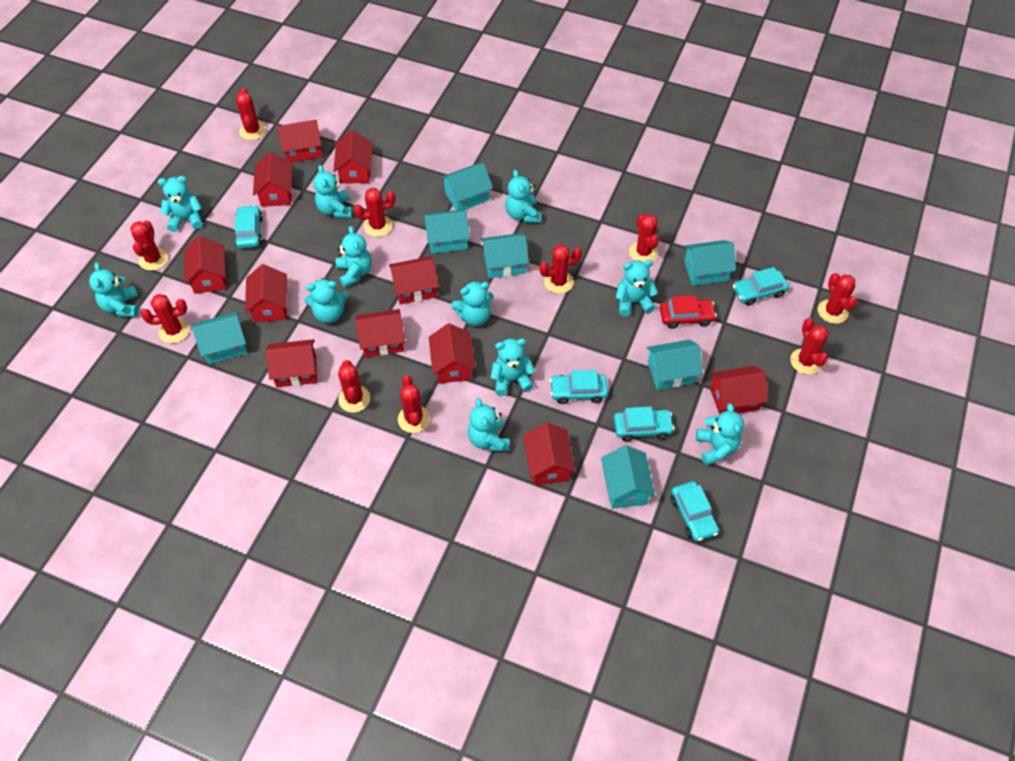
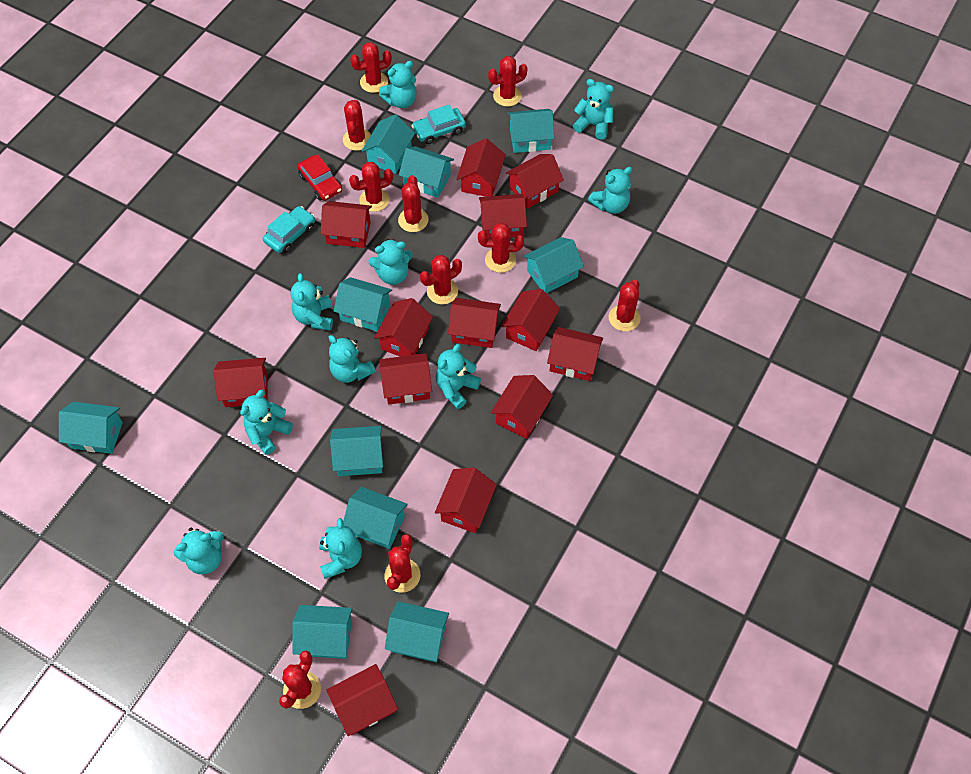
red house: [184,236,226,294] [245,264,287,322] [253,152,292,207] [265,339,317,387] [277,120,322,162] [333,130,373,184] [355,309,405,358] [389,256,439,304] [429,323,476,384] [523,422,576,485] [710,366,768,415] = 11 -> [213,358,268,407] [321,201,372,248] [327,664,398,736] [374,298,433,357] [379,353,432,405] [435,468,497,533] [448,298,501,348] [456,138,506,197] [479,194,527,238] [491,375,553,439] [501,289,560,351] [506,154,564,209] [547,327,603,381] = 13
turquoise car: [234,205,263,248] [550,370,608,404] [614,406,674,441] [671,481,719,541] [733,267,789,306] = 5 -> [263,206,315,253] [411,105,466,144] = 2
turquoise house: [192,312,248,364] [424,209,470,254] [440,163,493,210] [481,233,529,278] [601,445,655,509] [647,339,703,390] [684,240,736,286] = 7 -> [59,402,123,454] [292,605,352,659] [330,426,383,476] [334,277,392,331] [343,487,408,549] [362,114,415,174] [385,601,449,662] [399,146,454,198] [508,109,555,153] [524,237,584,293] = 10
turquoise teddy bear: [89,262,138,317] [158,176,203,232] [304,278,348,323] [314,165,352,218] [336,226,372,287] [451,281,493,326] [468,398,509,451] [490,339,535,396] [505,170,541,223] [615,260,658,316] [696,403,744,466] = 11 -> [173,528,224,574] [240,389,293,455] [291,273,333,330] [319,518,362,579] [329,335,376,383] [368,239,413,285] [379,61,416,108] [436,344,481,409] [573,79,614,140] [588,167,632,214] = 10

